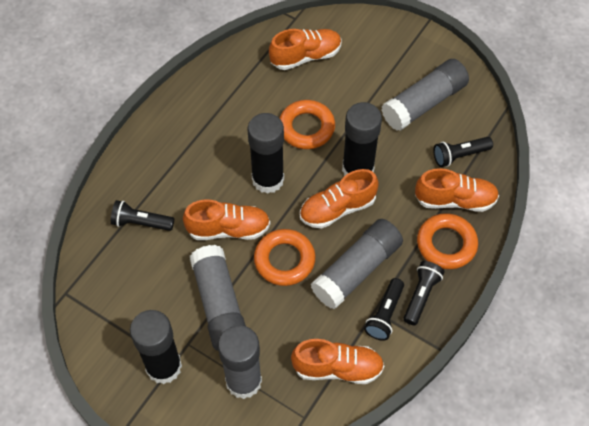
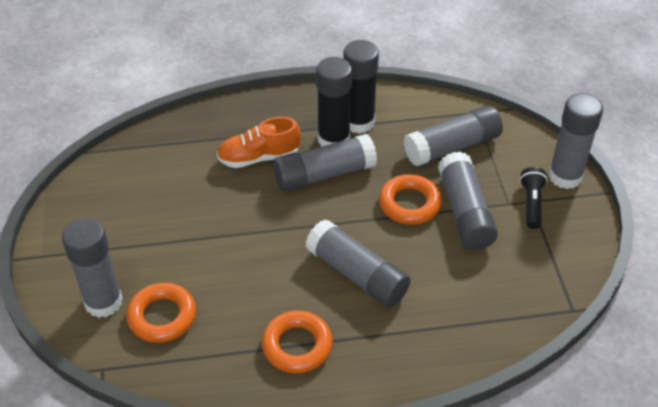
black flashlight: [111,200,174,231] [364,278,404,341] [404,261,444,325] [433,137,493,167] = 4 -> [520,167,548,229] = 1
black glue stick: [130,310,182,384] [248,113,284,194] [342,102,382,176] = 3 -> [316,57,352,147] [344,40,379,134] = 2
grey glue stick: [190,245,246,351] [218,325,262,399] [311,219,403,309] [381,59,469,131] = 4 -> [62,218,123,318] [273,134,377,192] [305,220,410,308] [404,105,503,166] [438,151,498,250] [548,93,603,189] = 6
orange shoe: [183,200,270,240] [269,29,341,70] [291,339,384,384] [300,169,379,229] [415,168,499,212] = 5 -> [217,117,301,168] = 1

